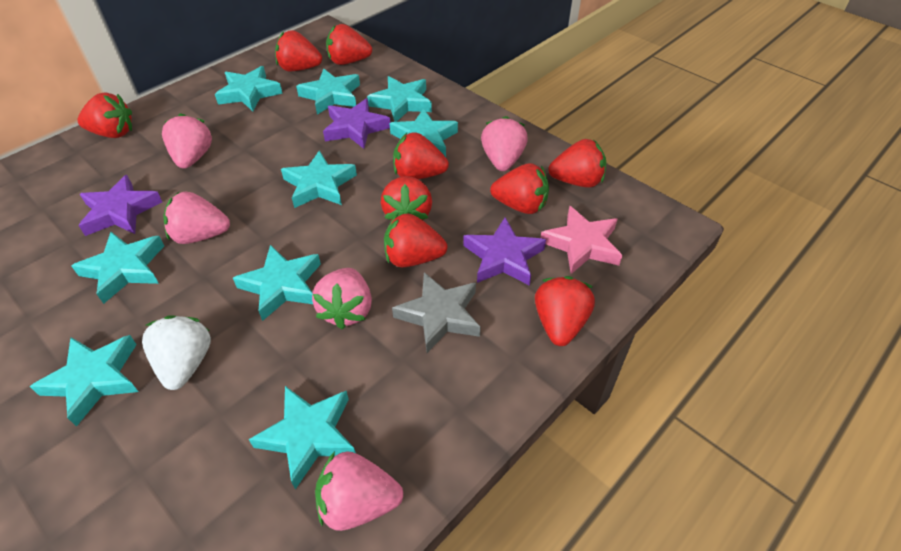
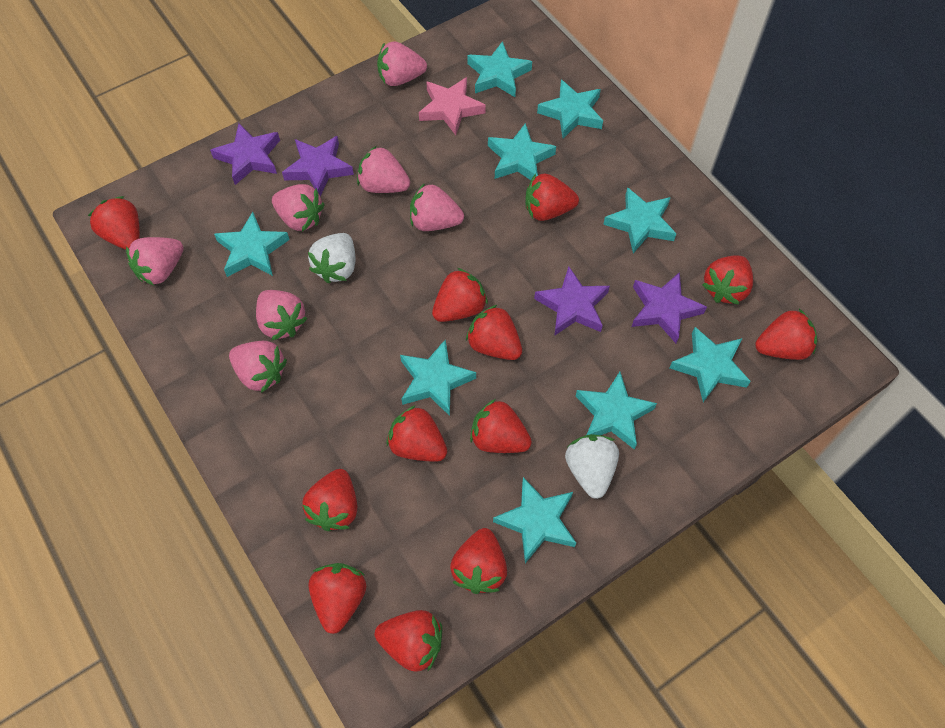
grey star: [392,272,481,353] = 1 -> none = 0
pink strawberry: [162,114,212,169] [163,192,230,244] [312,268,372,329] [315,451,403,531] [481,116,528,171] = 5 -> [126,237,184,285] [229,341,287,393] [256,290,308,340] [272,184,325,232] [357,146,410,193] [377,41,427,86] [410,183,464,231] = 7
purple star: [79,175,162,236] [323,98,390,149] [463,217,546,286] = 3 -> [210,123,280,185] [282,136,354,196] [534,266,610,336] [632,272,707,343] = 4
red strawberry: [78,92,132,138] [275,30,322,71] [326,24,372,65] [381,176,432,221] [384,213,447,267] [393,132,449,179] [490,163,549,214] [535,276,595,346] [548,139,606,188] = 9 -> [88,196,140,250] [302,469,357,531] [308,563,366,634] [375,610,442,672] [387,405,447,462] [432,268,488,322] [450,528,507,594] [466,305,522,360] [470,399,532,453] [525,174,579,221] [702,255,753,305] [755,309,817,360] = 12
white strawberry: [142,316,211,390] = 1 -> [308,233,355,284] [565,434,619,499] = 2

